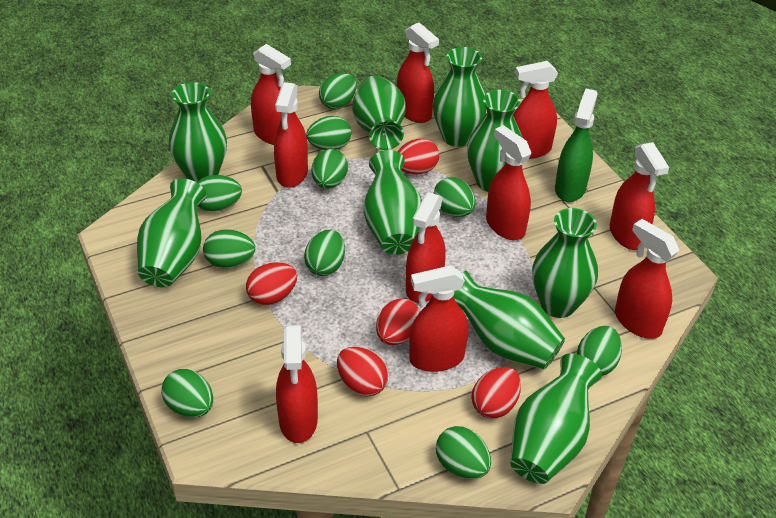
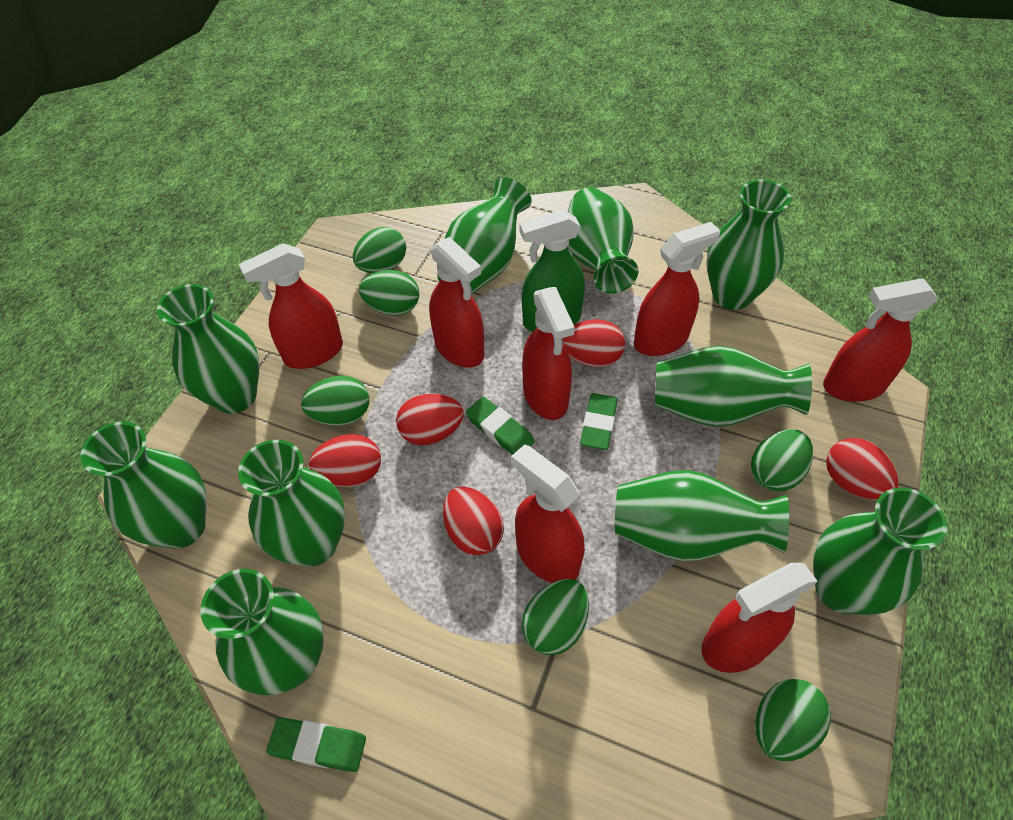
green egg: [161,369,213,417] [197,175,242,212] [203,229,255,268] [304,230,345,276] [306,116,351,150] [312,149,348,189] [319,73,356,109] [433,177,475,217] [436,426,491,479] [577,326,622,376] = 10 -> [301,376,369,426] [353,227,406,273] [359,270,419,316] [522,579,589,655] [751,429,813,491] [756,679,831,761] = 6
green eraser: none = 0 -> [266,717,366,772] [466,397,535,455] [580,393,618,450] = 3
green vase: [137,178,207,287] [169,82,227,182] [352,76,406,150] [363,150,422,255] [433,47,487,147] [453,271,565,370] [467,90,523,192] [510,354,602,484] [532,208,598,318] = 9 -> [80,422,207,549] [157,284,260,414] [200,569,324,695] [238,440,345,567] [437,177,532,295] [568,187,639,294] [615,470,789,561] [655,346,812,427] [706,180,791,310] [813,487,947,615] = 10
red spray bottle: [251,44,291,145] [274,82,308,188] [276,325,318,443] [397,23,439,123] [406,192,446,303] [409,265,469,372] [486,125,531,240] [513,61,558,159] [610,142,669,250] [615,219,680,339] = 10 -> [239,243,343,369] [429,237,484,368] [511,444,585,583] [522,287,575,420] [634,222,720,356] [701,563,818,673] [823,279,938,402] = 7

